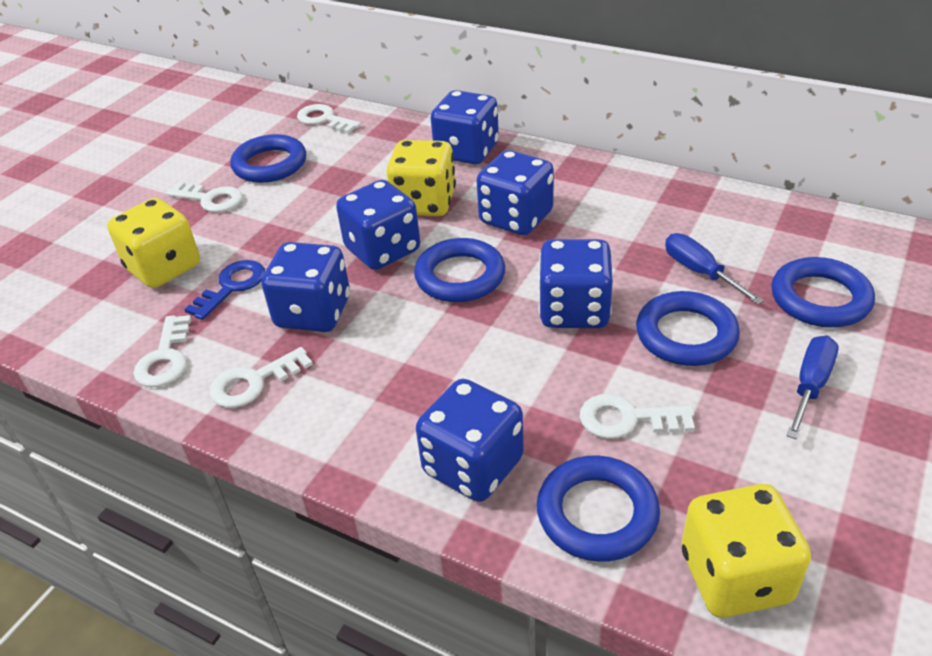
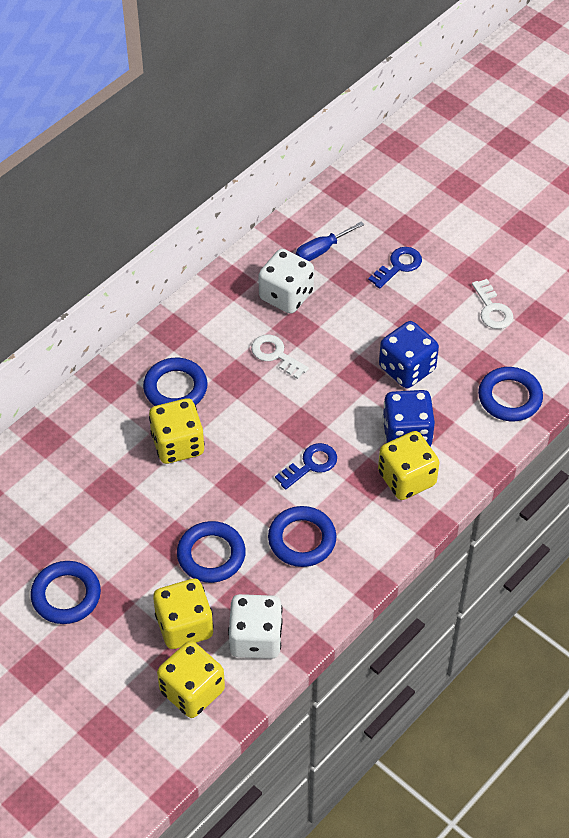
blue dice: [262,242,350,332] [336,180,420,270] [416,379,524,502] [431,90,499,165] [476,150,554,235] [538,239,613,328] = 6 -> [379,321,439,388] [383,390,435,446] = 2
blue key: [184,260,265,320] = 1 -> [275,443,337,490] [368,247,422,289] = 2
blue screwdriver: [665,233,764,304] [787,336,838,439] = 2 -> [296,221,365,261] = 1
white dice: none = 0 -> [228,594,283,659] [258,249,314,314] = 2
white key: [134,315,191,387] [167,182,242,212] [210,347,313,408] [297,104,361,134] [580,394,695,439] = 5 -> [251,334,309,379] [472,279,513,329] = 2
yellow dice: [107,198,200,288] [387,140,456,216] [681,484,811,618] = 3 -> [149,398,205,464] [153,579,214,649] [157,641,225,718] [378,431,440,500] = 4

